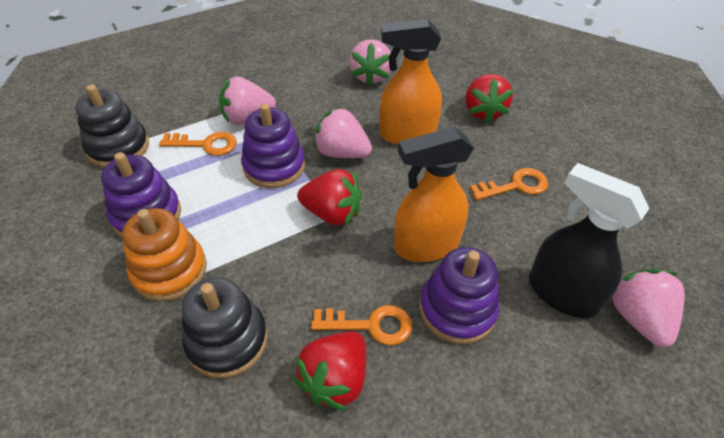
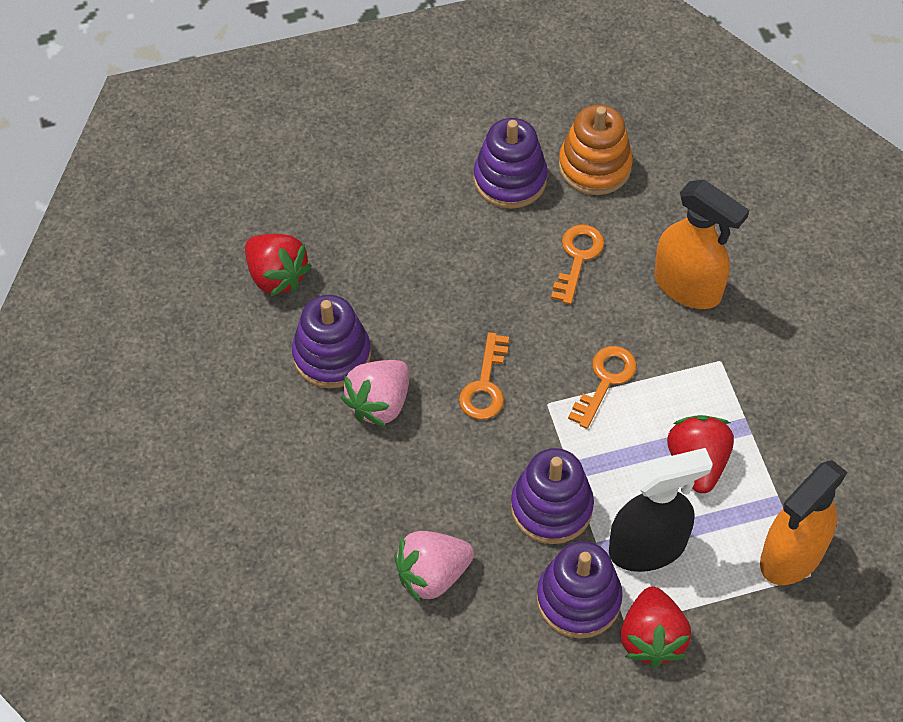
black stacking toy: [75,85,149,168] [182,277,268,378] = 2 -> none = 0
pink strawberry: [219,77,276,125] [313,107,372,158] [349,39,391,86] [613,269,685,347] = 4 -> [341,360,410,427] [394,531,474,602] = 2
purple stacking toy: [101,152,181,237] [241,104,305,188] [419,247,500,344] = 3 -> [292,295,371,388] [473,118,548,209] [511,448,594,544] [537,541,623,639] = 4

